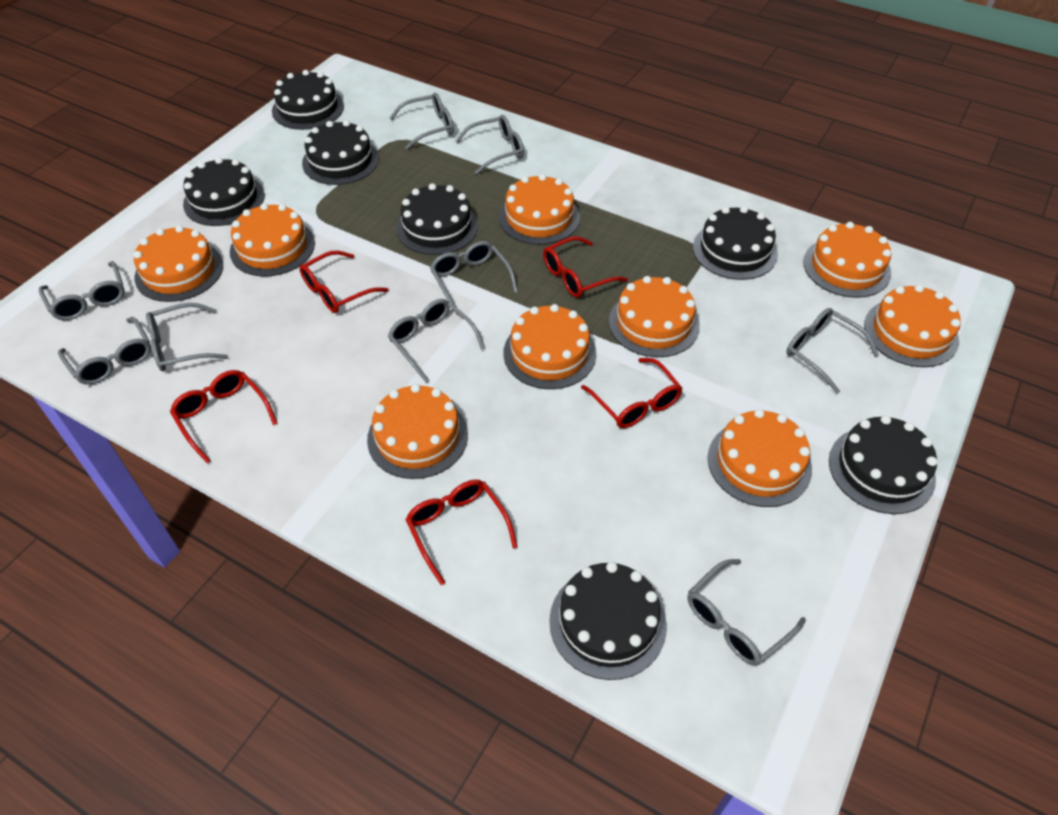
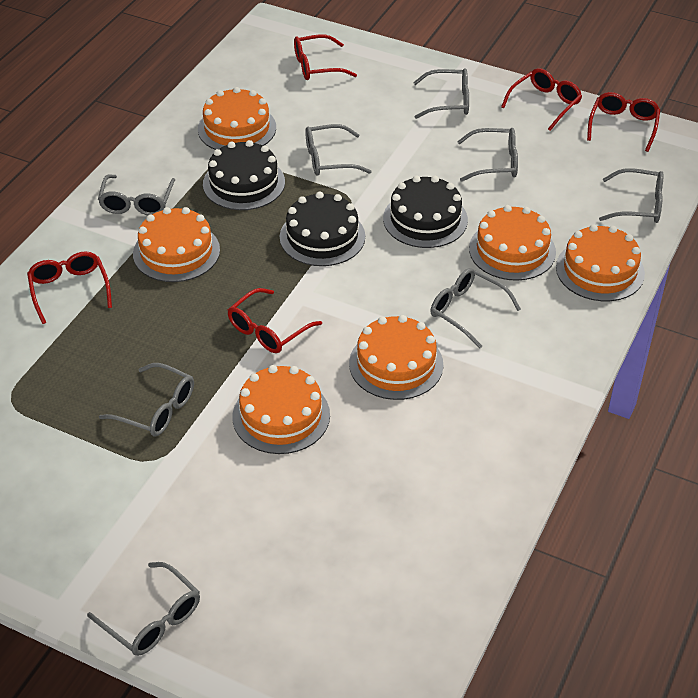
black cake: [183,157,265,226] [272,70,344,130] [302,120,379,185] [396,183,478,255] [549,562,667,680] [693,206,778,280] [829,415,937,514] = 7 -> [203,140,285,210] [280,192,365,266] [383,175,468,248] = 3
grey glasses: [39,261,125,320] [58,317,151,385] [146,303,228,371] [388,299,485,383] [390,92,454,150] [430,241,518,315] [455,115,524,174] [687,559,806,666] [786,308,879,394] = 9 -> [87,562,200,656] [98,174,175,215] [99,363,194,437] [305,124,372,176] [413,68,469,119] [430,268,521,348] [457,128,518,182] [599,168,664,223] = 8
orange cake: [133,225,223,302] [230,203,315,277] [367,384,468,479] [499,174,580,245] [503,304,596,389] [609,276,700,357] [708,409,812,507] [803,222,891,298] [864,285,961,367] = 9 -> [133,207,220,282] [198,87,276,150] [232,365,330,454] [349,315,443,400] [469,205,556,281] [556,224,645,301] = 6

